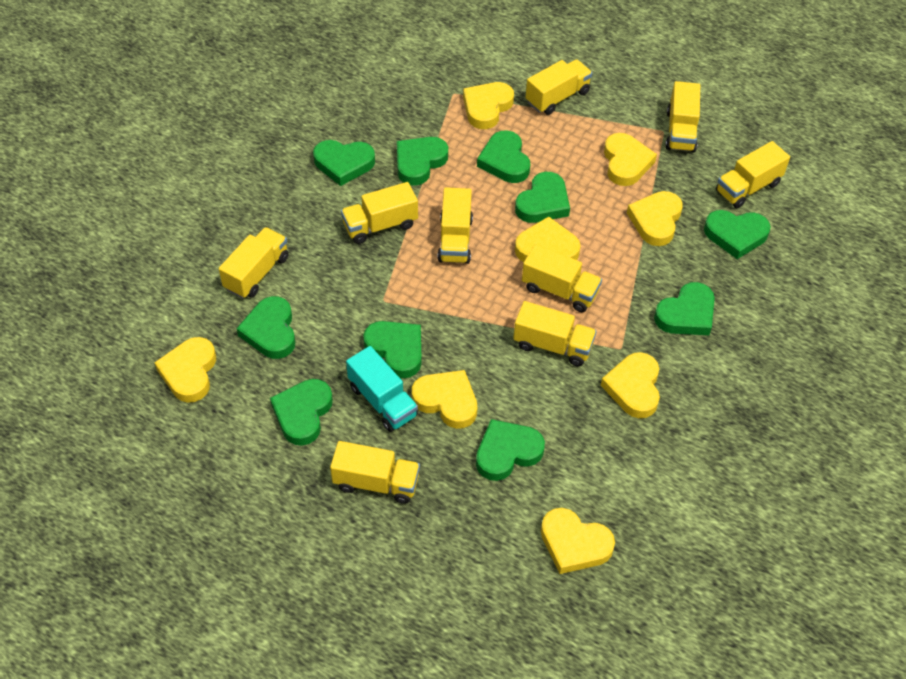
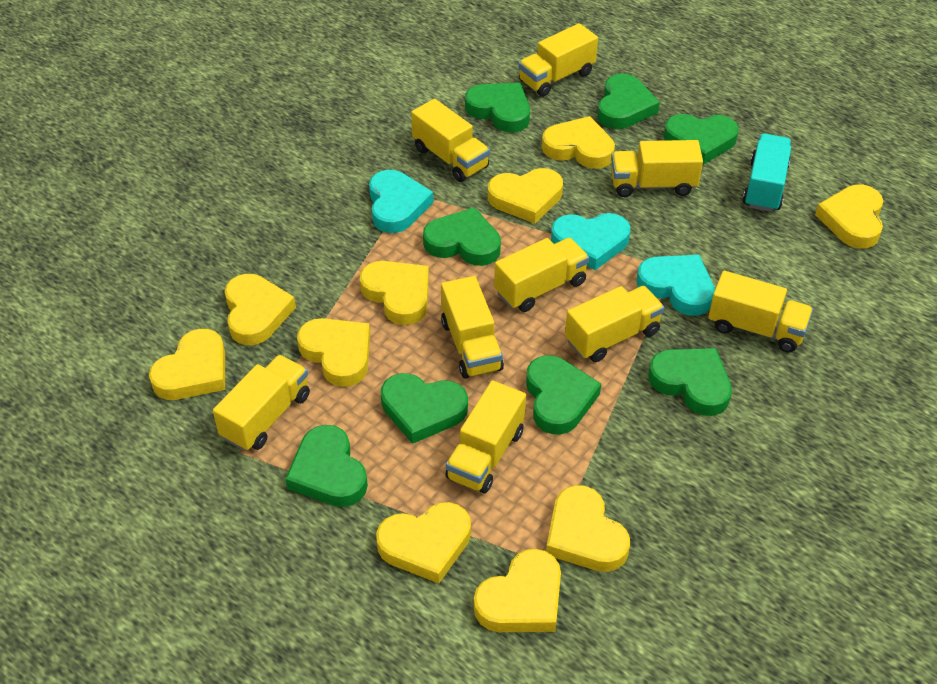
green heart: [237,296,295,359] [270,379,333,446] [313,140,375,186] [363,321,422,378] [397,137,448,186] [476,419,545,481] [477,130,530,183] [515,172,570,223] [654,282,715,335] [704,210,771,259] = 10 -> [285,425,368,507] [381,373,468,444] [423,207,501,266] [465,83,530,132] [526,355,601,435] [598,74,660,129] [648,348,732,416] [664,114,739,165] = 8
turquoise heart: none = 0 -> [369,170,434,233] [551,213,630,270] [637,255,715,316] = 3
yellow heart: [154,337,216,403] [412,370,477,429] [463,82,514,129] [515,216,581,262] [541,508,615,574] [601,352,660,418] [604,133,657,186] [627,191,683,246] = 8 -> [149,329,225,400] [225,274,296,345] [297,318,370,387] [360,261,429,325] [376,502,471,583] [474,549,561,632] [488,168,563,224] [542,116,615,169] [546,485,630,572] [815,184,883,249] = 10

